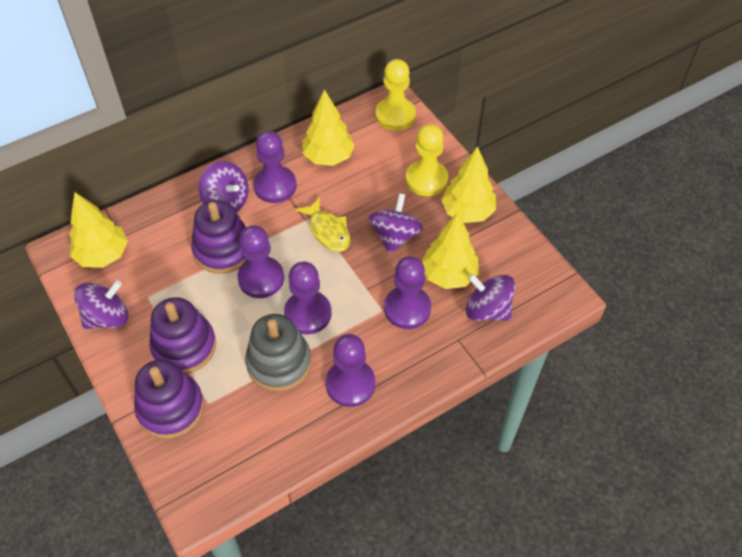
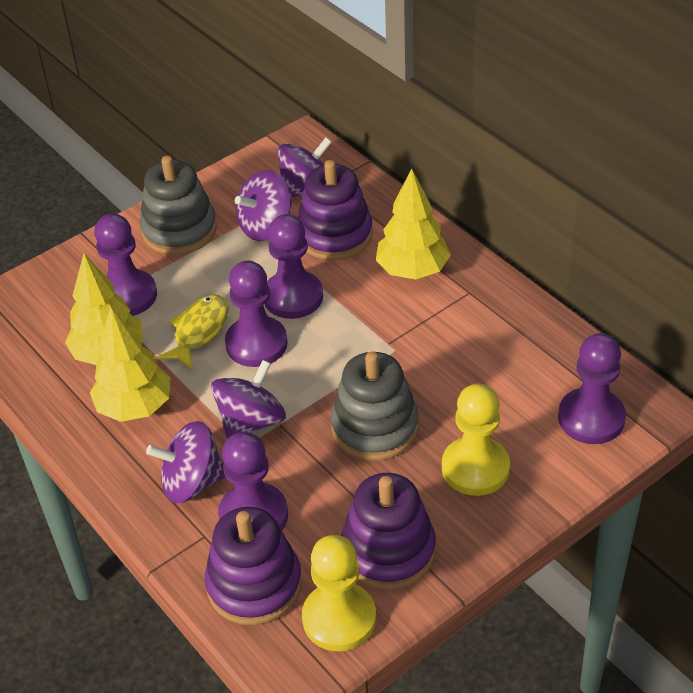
grey stacking toy: [245,314,311,391] = 1 -> [140,155,217,255] [331,351,419,461] = 2
yellow tree: [69,192,128,268] [302,89,355,166] [422,213,479,289] [441,146,496,223] = 4 -> [65,253,143,365] [90,307,171,422] [376,168,451,279] = 3

